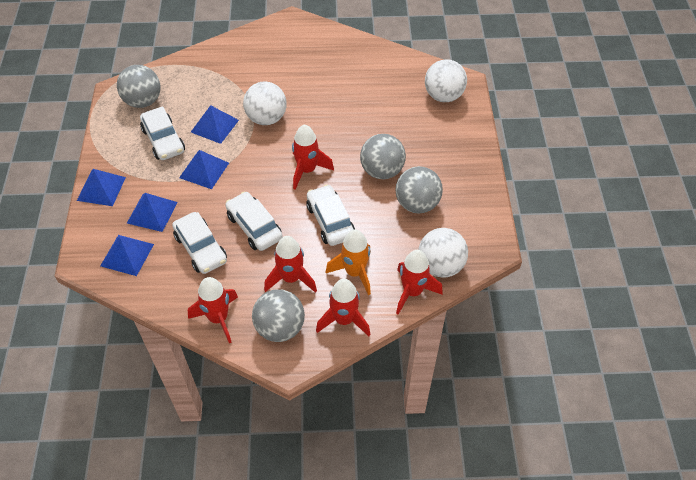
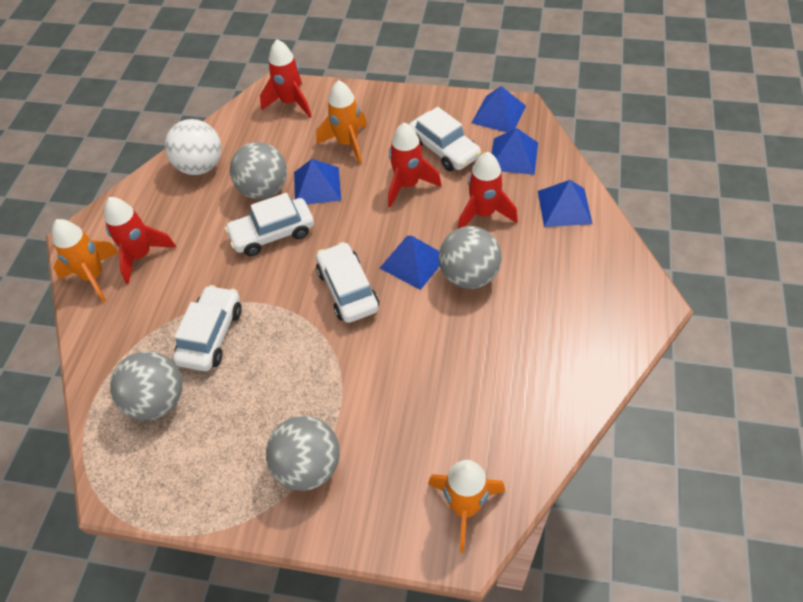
orange rocket: [326,229,371,295] = 1 -> [52,219,119,302] [316,80,367,164] [428,460,505,552] = 3
red rocket: [188,277,238,343] [264,236,317,293] [292,124,334,189] [316,279,370,336] [396,250,443,315] = 5 -> [104,197,176,284] [260,39,311,118] [388,122,441,207] [458,152,518,229] = 4
white ball: [243,81,287,125] [418,228,468,278] [425,59,467,102] = 3 -> [165,119,221,175] = 1

